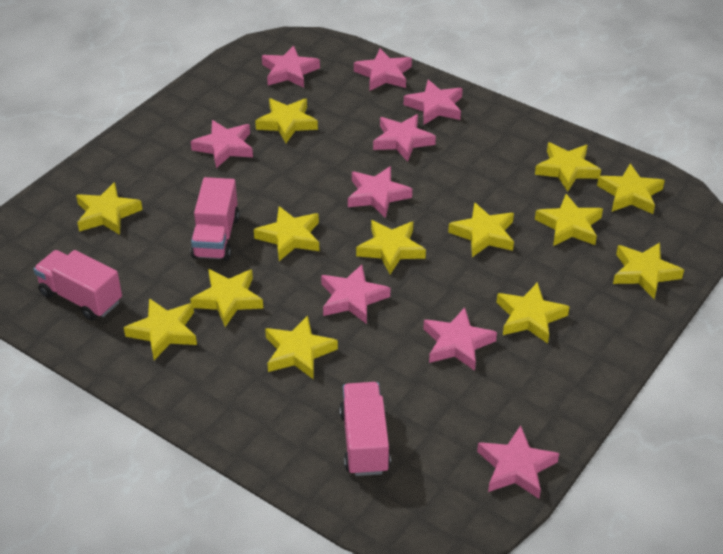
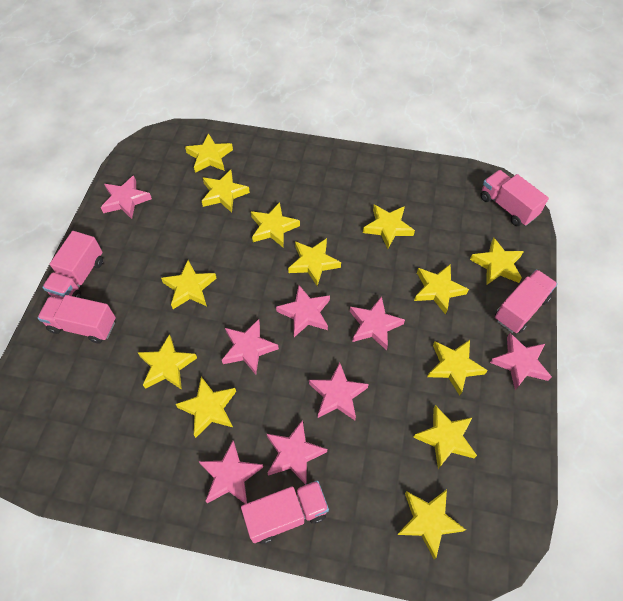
pink star: [191,120,253,168] [262,45,320,88] [321,264,390,324] [348,166,412,218] [354,48,412,91] [373,114,436,162] [404,80,463,125] [423,307,497,371] [477,425,559,499] = 9 -> [101,175,152,219] [199,441,263,504] [222,319,279,375] [267,420,327,485] [276,285,330,337] [309,363,369,420] [350,296,405,350] [490,333,552,390] = 8
pink truck: [34,250,122,321] [191,177,239,260] [339,382,391,476] = 3 -> [38,295,116,343] [42,231,103,299] [241,480,329,544] [480,170,549,226] [495,269,558,333] = 5

